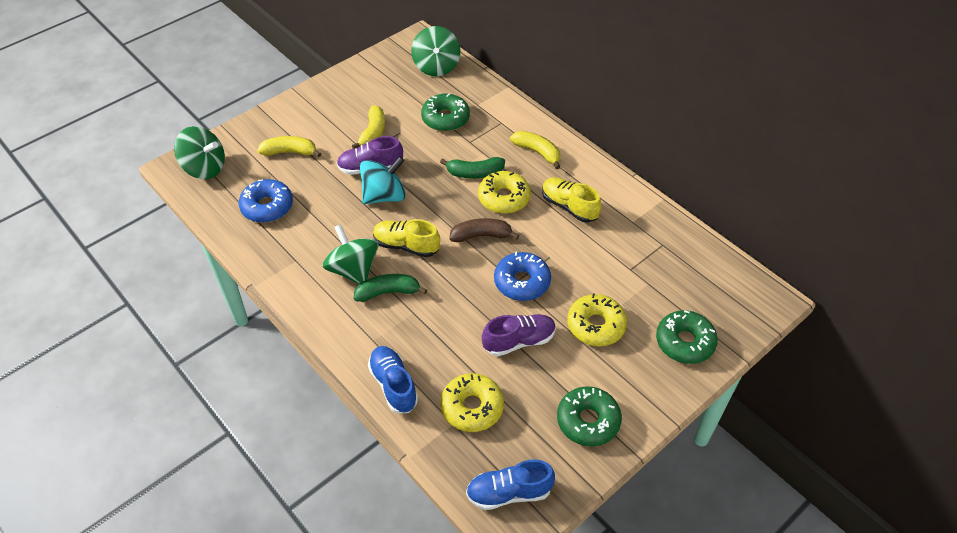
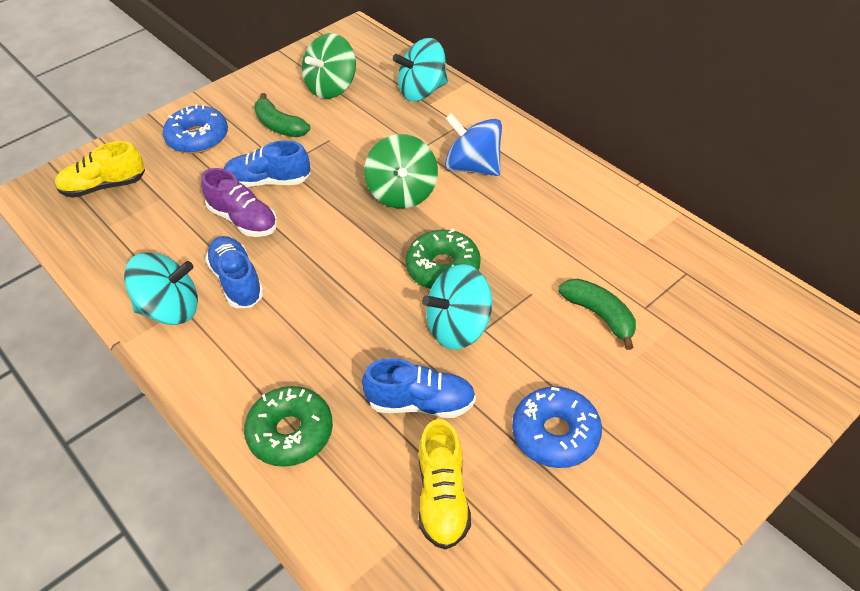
blue shoe: [368,346,418,413] [466,459,555,510] = 2 -> [205,236,264,308] [224,140,310,187] [362,358,476,418] = 3
blue spinning top: none = 0 -> [445,113,502,176] = 1
brown banana: [449,218,519,242] = 1 -> none = 0
green donut: [421,93,470,131] [557,386,622,446] [656,310,718,364] = 3 -> [244,386,333,467] [405,229,481,289] = 2
green spinning top: [174,126,225,179] [323,224,379,284] [411,26,460,76] = 3 -> [302,33,356,99] [364,134,438,208] = 2
purple shoe: [337,136,403,175] [482,314,556,356] = 2 -> [201,168,277,237] = 1
turquoise spinning top: [360,156,406,204] = 1 -> [124,252,198,325] [393,38,448,101] [422,264,492,349] = 3
yellow banana: [257,136,321,157] [352,105,385,149] [510,131,560,169] = 3 -> none = 0
yellow donut: [440,373,504,432] [478,171,531,214] [567,293,627,346] = 3 -> none = 0

